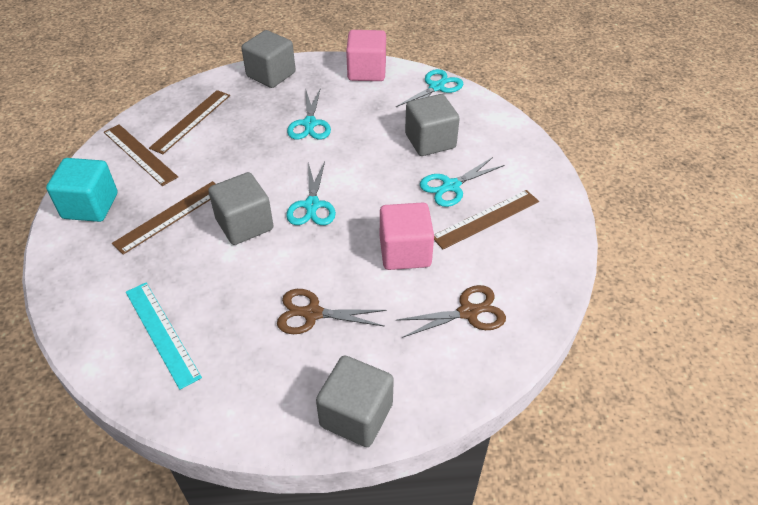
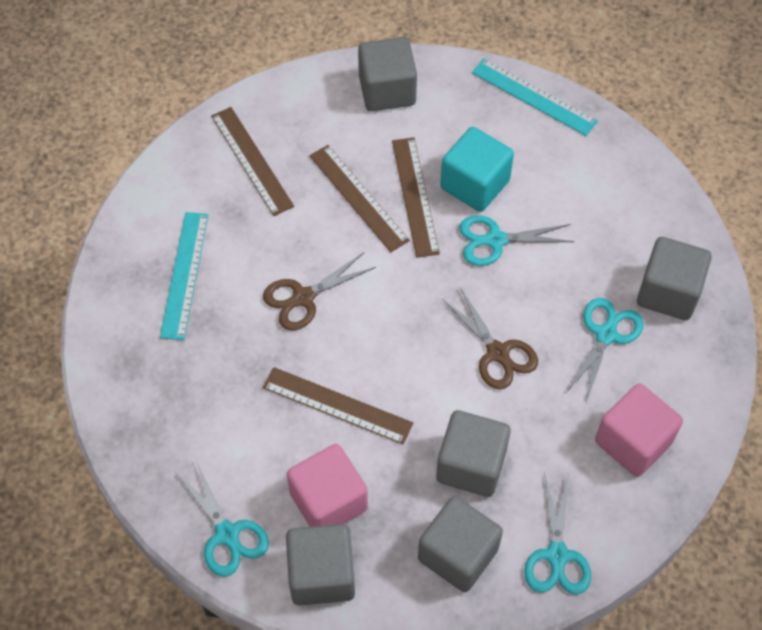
grey cube: [208,172,273,245] [241,30,296,88] [316,355,394,447] [405,94,460,156] = 4 -> [286,524,355,606] [358,37,417,111] [418,496,503,592] [436,410,511,497] [637,237,712,320] = 5
turquoise ruler: [126,283,202,390] = 1 -> [160,212,208,340] [472,59,598,136] = 2

